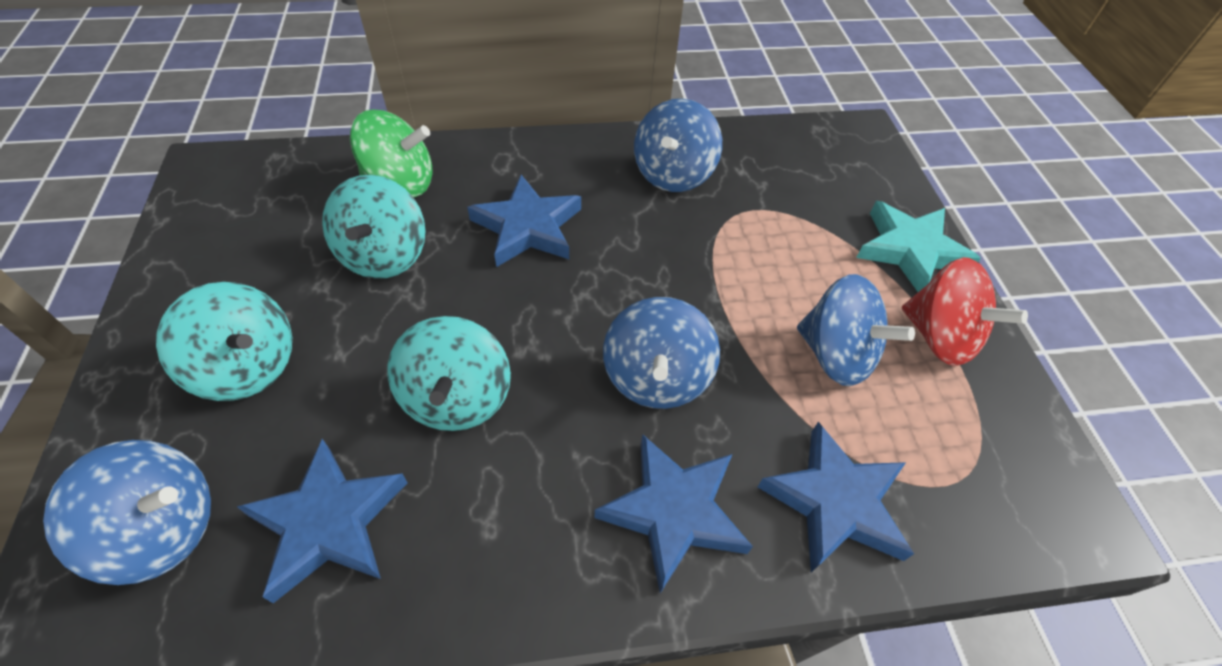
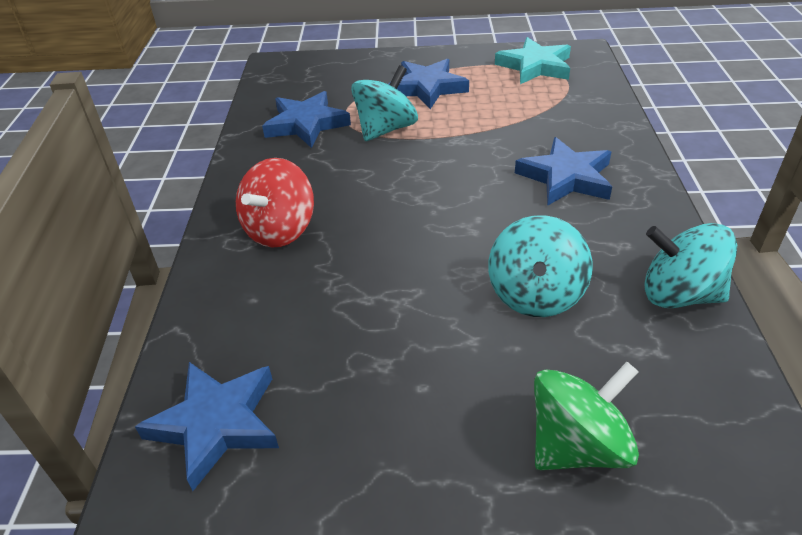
blue spinning top: [43,440,211,585] [603,297,720,409] [634,98,722,192] [797,274,915,386] = 4 -> none = 0

